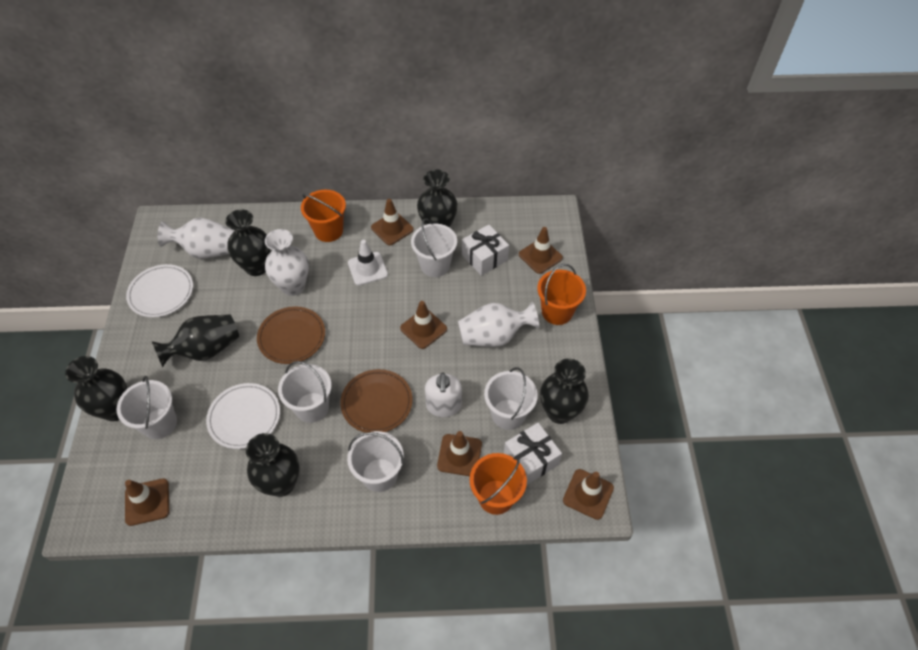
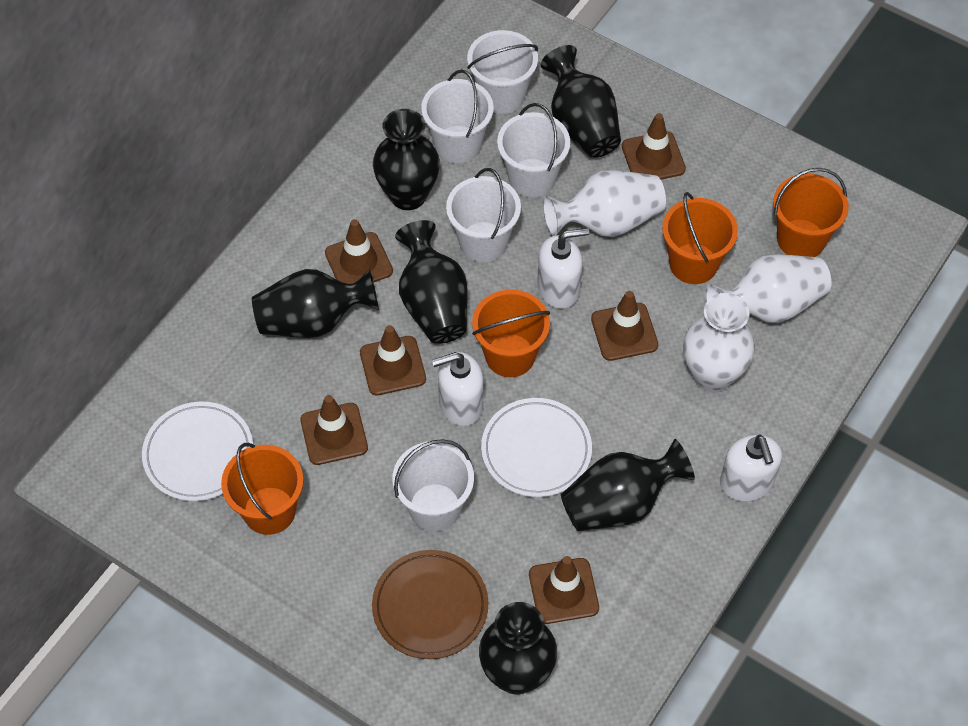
brown plate: [257,306,325,364] [340,369,413,433] = 2 -> [372,550,488,659] = 1
orange bucket: [301,190,346,242] [470,453,527,515] [537,264,586,325] = 3 -> [221,443,304,535] [472,290,550,377] [662,192,738,284] [773,168,849,257] = 4
white gift: [462,225,509,276] [504,423,562,485] = 2 -> none = 0
white soap dispenser: [425,372,462,417] = 1 -> [432,352,483,426] [537,228,589,309] [720,435,782,501] = 3
white traffic cone: [348,240,388,286] = 1 -> none = 0

